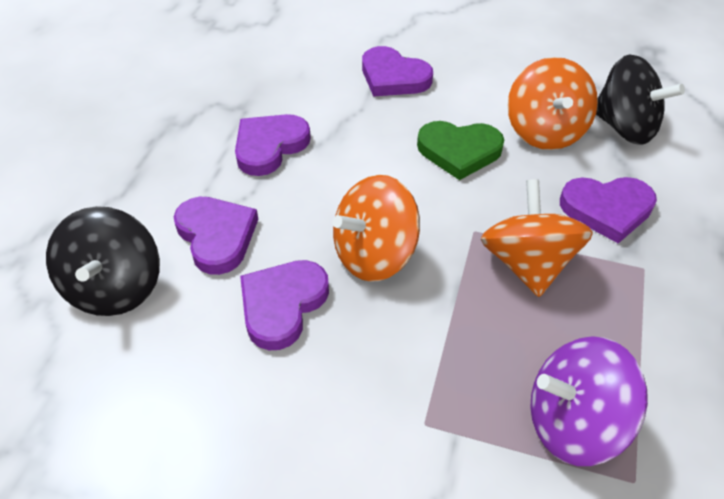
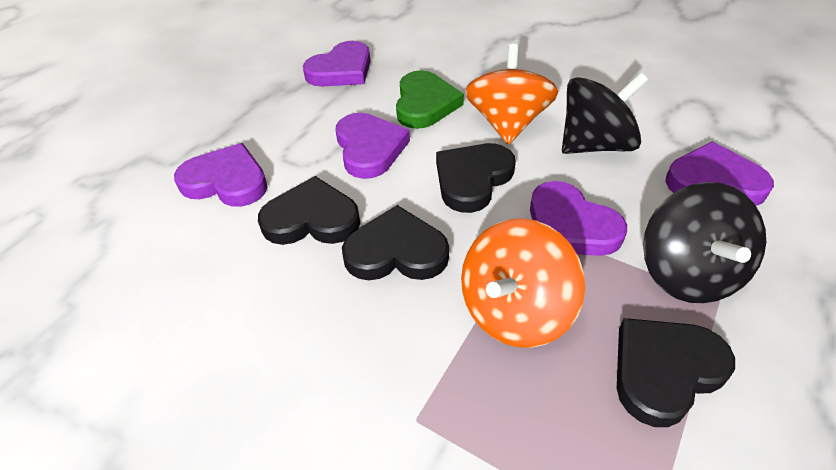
black heart: none = 0 -> [258,176,360,245] [342,205,449,280] [436,143,516,213] [617,318,735,427] = 4
orange spinning top: [333,175,420,282] [481,179,593,297] [508,57,598,150] = 3 -> [461,218,585,348] [465,44,558,144] = 2
purple spinning top: [530,336,648,466] = 1 -> none = 0

